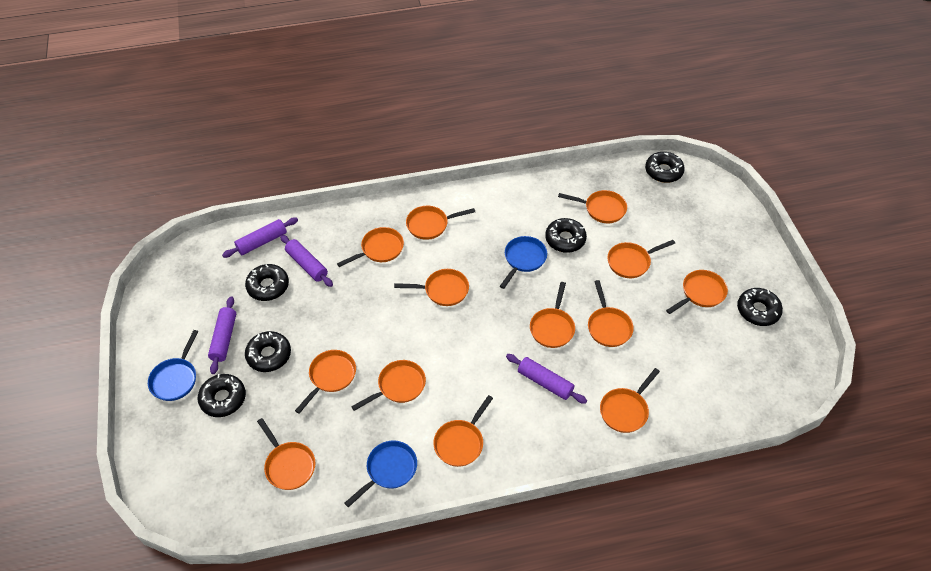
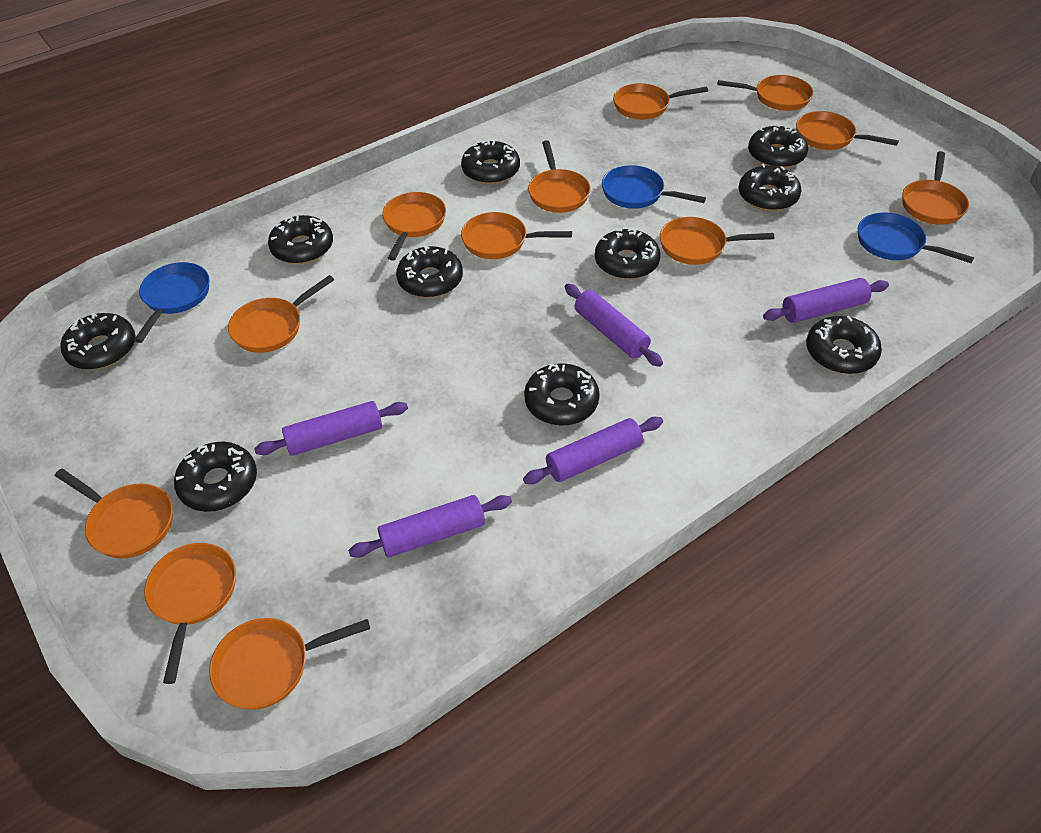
black donut: [198,374,246,417] [245,264,289,301] [245,331,291,372] [545,218,587,253] [645,152,685,183] [737,288,783,326] = 6 -> [60,313,135,370] [174,442,257,512] [268,215,333,264] [396,246,463,298] [461,140,520,184] [524,363,600,426] [595,228,661,279] [739,164,801,211] [748,124,808,168] [806,316,882,374] = 10
orange pan: [257,418,316,490] [295,350,356,414] [337,227,404,267] [351,360,426,411] [394,269,469,306] [406,206,475,240] [434,395,493,467] [530,282,575,348] [558,190,627,223] [588,280,634,347] [600,368,660,433] [607,240,675,278] [666,270,728,314] = 13 -> [55,468,173,559] [144,543,236,684] [209,618,370,710] [228,275,334,353] [382,192,446,260] [461,212,572,259] [528,140,590,213] [613,83,708,120] [660,217,774,265] [717,75,813,111] [796,111,899,150] [902,151,969,225] = 12
purple rolling pin: [208,296,236,374] [222,217,298,258] [280,235,333,287] [506,354,587,404] = 4 -> [254,401,408,456] [348,495,512,558] [523,417,663,484] [565,284,663,367] [763,278,889,323] = 5

